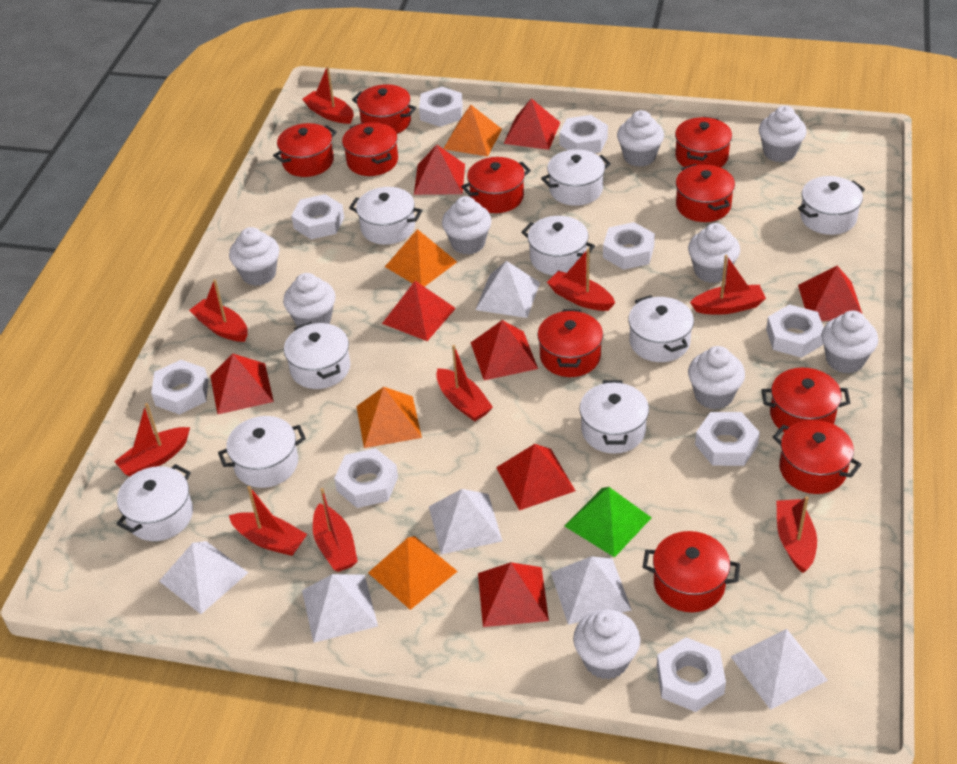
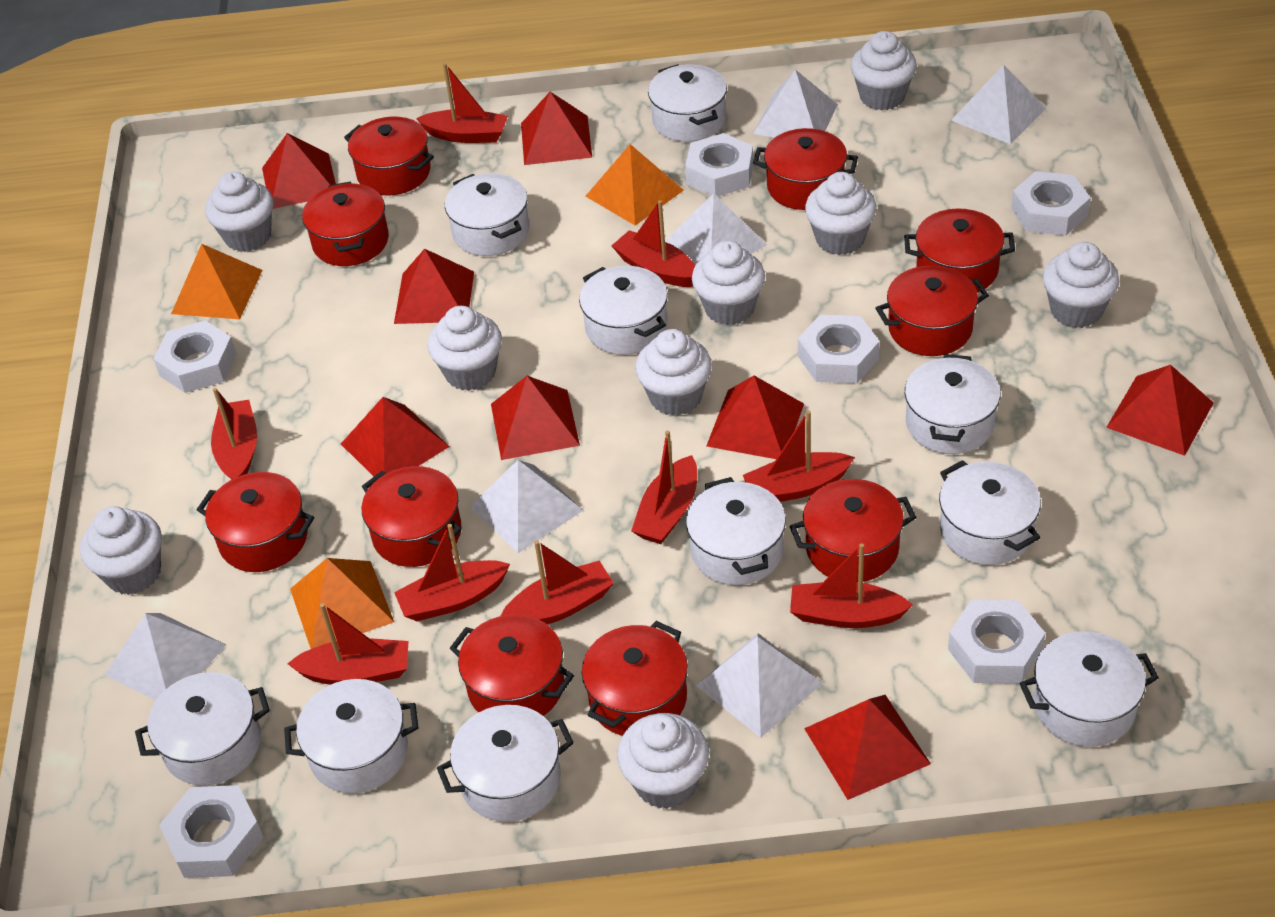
green pyramid: [565,487,652,557] = 1 -> none = 0
orange pyramid: [356,387,422,448] [368,536,458,610] [385,229,457,287] [443,105,502,156] = 4 -> [171,244,263,319] [290,558,394,649] [585,144,684,226] = 3
white nut: [151,360,208,415] [291,194,344,239] [334,448,398,508] [419,87,463,127] [559,115,608,153] [603,222,655,270] [657,637,726,712] [695,412,760,466] [766,304,824,358] = 9 -> [153,320,236,393] [159,785,264,878] [685,133,753,197] [798,315,880,384] [948,600,1045,684] [1011,171,1091,236] = 6
white pot: [117,464,193,541] [218,416,306,488] [284,322,350,389] [349,187,423,245] [521,216,595,275] [541,149,611,206] [580,380,649,454] [628,295,694,362] [798,176,865,235] = 9 -> [135,672,270,786] [284,679,418,794] [437,705,574,822] [445,173,529,256] [579,266,668,355] [648,64,727,142] [686,477,786,585] [905,354,1000,454] [939,460,1041,565] [1020,631,1159,747] = 10

